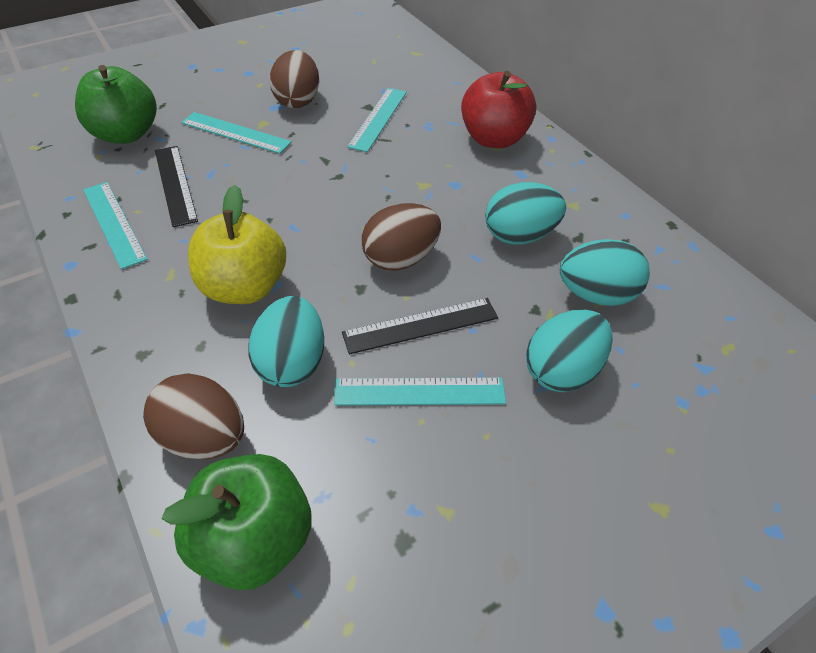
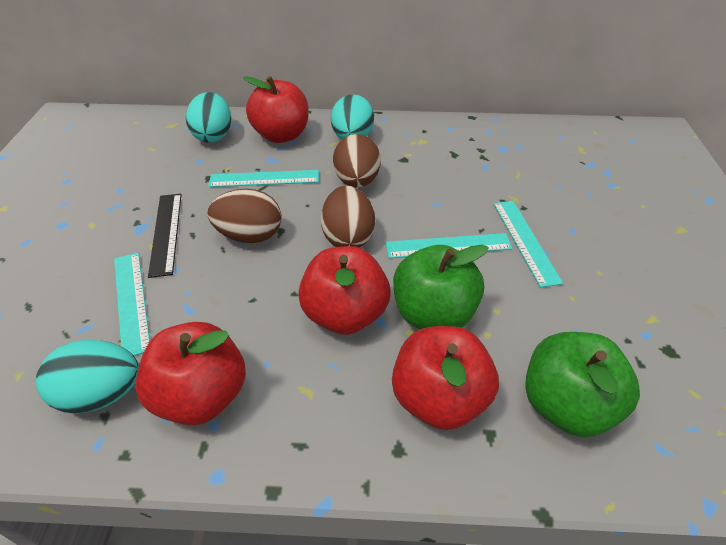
black ruler: [155,146,198,227] [342,298,498,354] = 2 -> [148,194,182,278] = 1
red apple: [461,71,536,148] = 1 -> [135,322,246,426] [243,76,309,143] [298,246,390,335] [392,326,499,430] = 4
turquoise egg: [248,296,324,387] [485,182,566,244] [526,309,613,392] [560,239,650,306] = 4 -> [36,340,139,414] [186,92,231,143] [331,94,374,140] = 3
yellow apple: [188,185,286,304] = 1 -> none = 0

